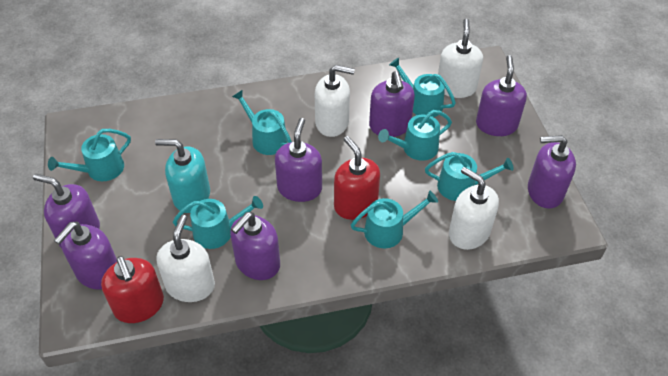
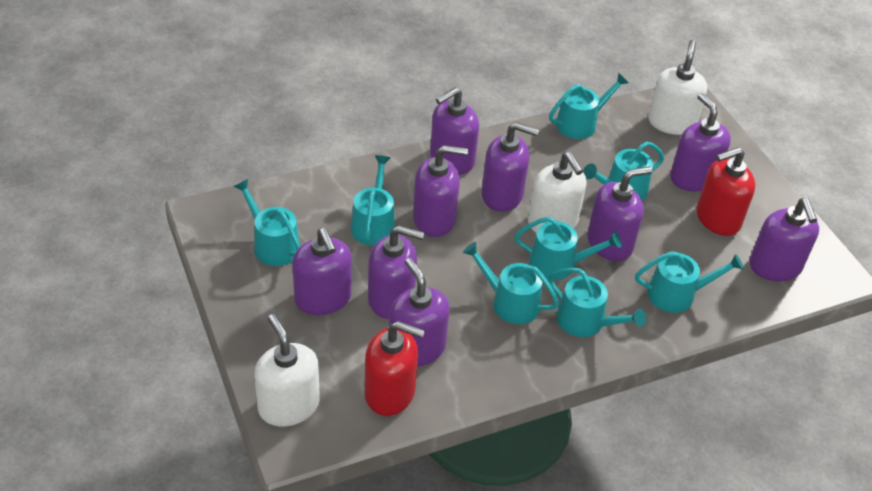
purple soap dispenser: [33,174,100,248] [54,222,117,290] [230,212,280,280] [275,118,322,202] [369,71,415,137] [476,55,527,136] [528,135,576,209] = 7 -> [292,228,352,315] [368,225,424,319] [389,258,450,367] [413,145,468,237] [430,87,479,174] [481,122,539,212] [587,166,652,261] [670,93,731,191] [749,198,819,281] = 9
turquoise soap dispenser: [155,139,210,213] = 1 -> none = 0
turquoise watering can: [48,129,131,181] [173,196,263,249] [232,90,292,155] [351,191,438,248] [378,110,452,161] [389,58,456,117] [425,152,514,201] = 7 -> [234,179,301,266] [351,155,395,246] [463,242,559,324] [514,217,621,280] [549,73,629,139] [549,268,646,337] [583,142,664,201] [635,251,744,313] = 8
white soap dispenser: [156,215,215,302] [315,65,355,137] [438,19,483,98] [449,167,499,250] = 4 -> [254,314,320,427] [528,152,587,233] [648,40,707,135] = 3

